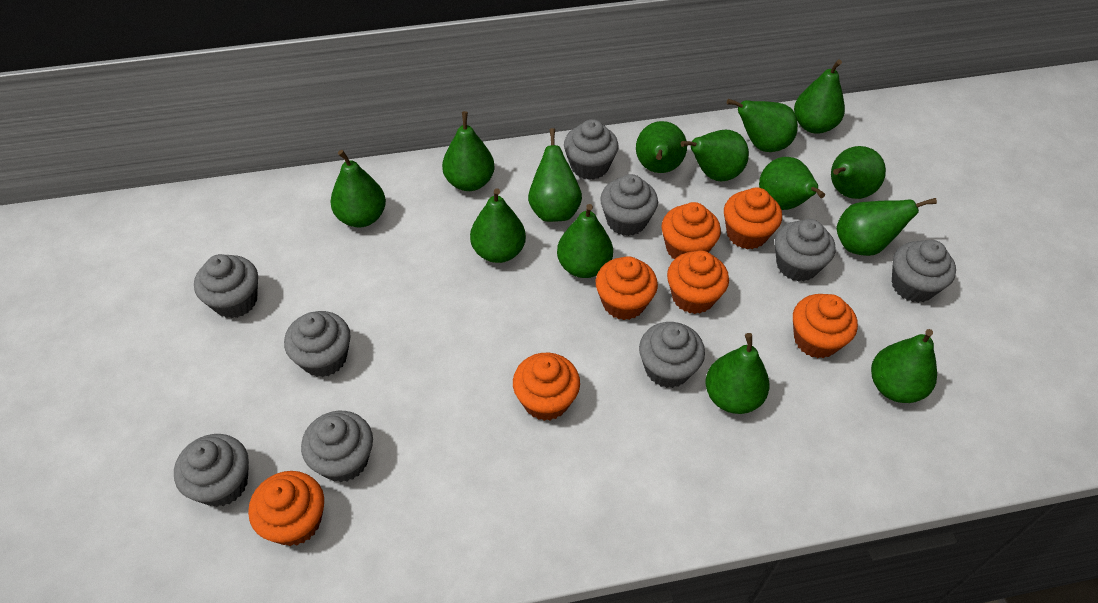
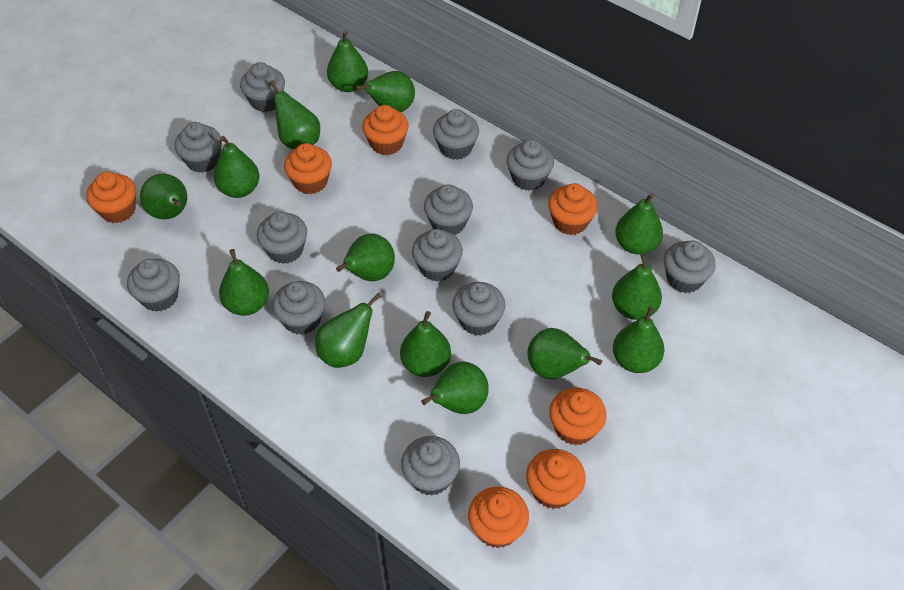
grey cupcake: [174,434,249,507] [194,254,258,318] [284,311,351,377] [301,411,373,482] [564,119,619,180] [600,174,658,236] [639,322,705,388] [775,219,835,282] [892,240,956,303] = 9 -> [127,259,180,312] [174,122,222,173] [240,62,285,112] [257,212,307,264] [272,281,325,335] [401,436,460,496] [412,229,463,282] [424,184,473,235] [433,109,479,160] [452,282,505,336] [507,140,554,191] [664,240,716,293] = 12

